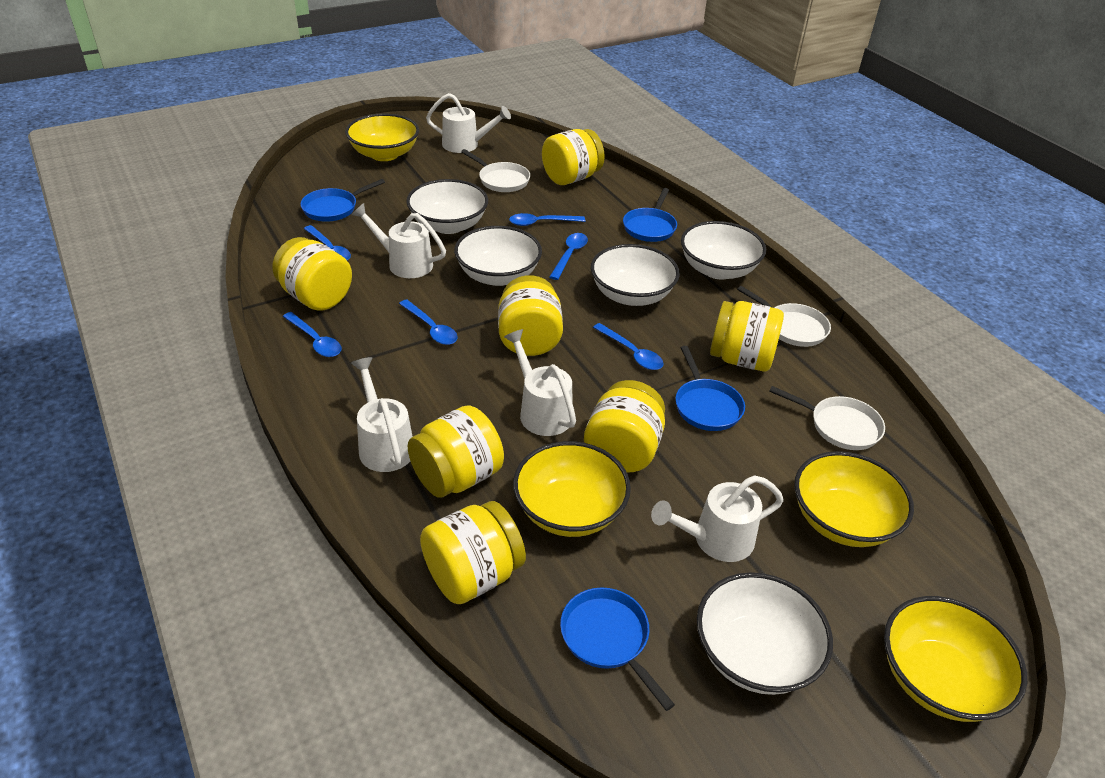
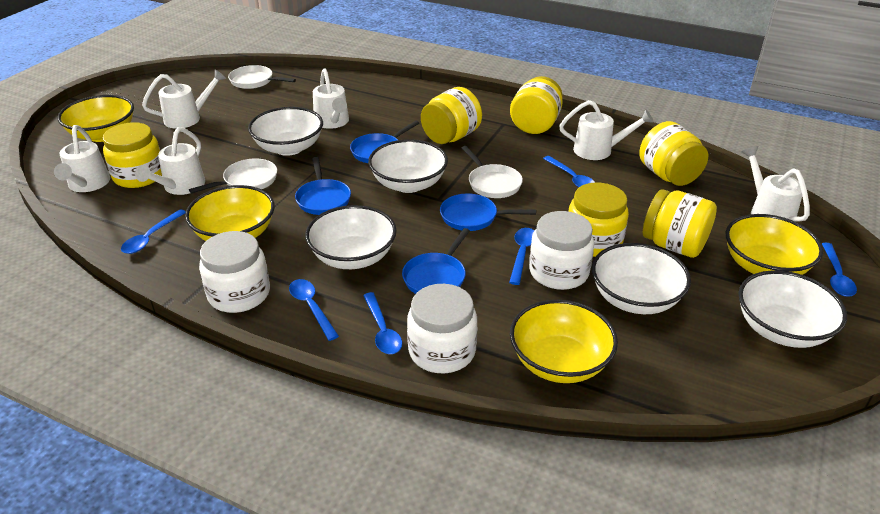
white jar: none = 0 -> [199,231,270,313] [407,284,477,373] [529,211,594,290] = 3
white watering can: [351,203,446,278] [351,357,413,472] [426,93,511,153] [504,329,576,436] [651,475,784,562] = 5 -> [54,125,110,192] [135,127,205,195] [142,69,226,129] [313,68,349,129] [559,100,654,160] [742,146,810,222] = 6
yellow jar: [272,237,352,311] [408,405,504,498] [420,501,526,604] [498,275,563,356] [542,129,605,185] [584,380,665,473] [710,301,784,371] = 7 -> [103,122,162,188] [421,87,482,144] [510,76,563,134] [568,183,629,257] [639,121,708,186] [643,189,717,258] = 6

